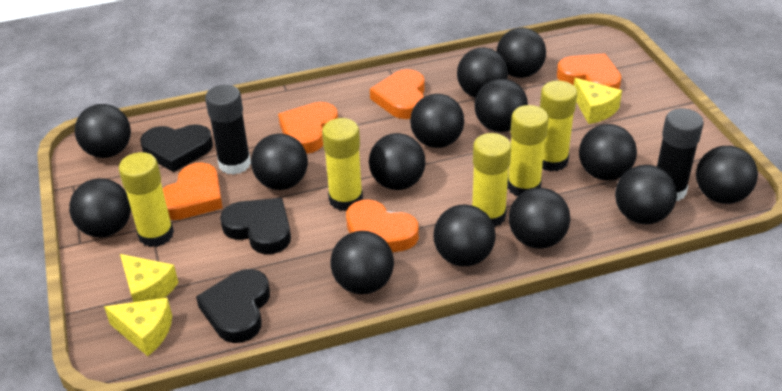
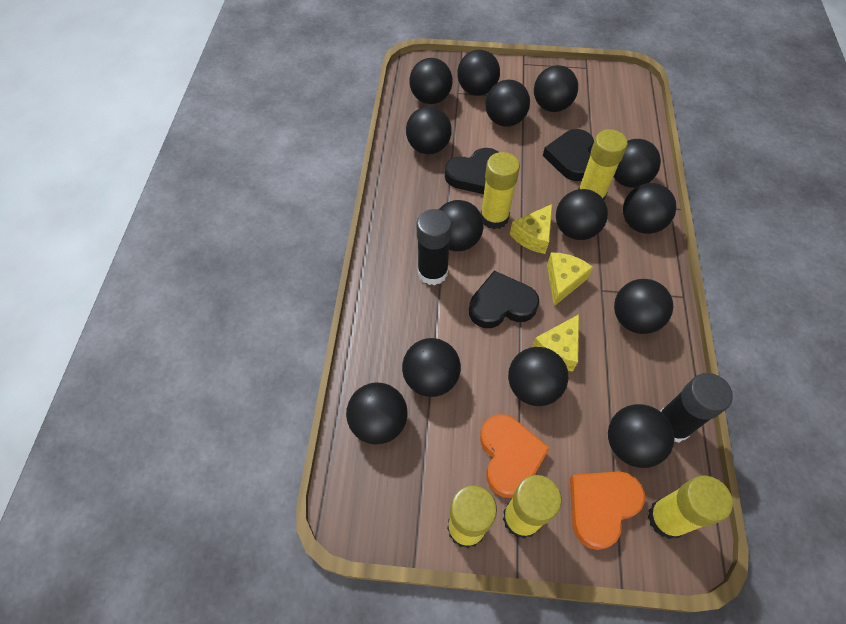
orange heart: [163,162,223,220] [278,102,338,154] [346,199,419,252] [370,69,425,119] [557,53,621,89] = 5 -> [480,414,550,498] [570,471,645,550] = 2

